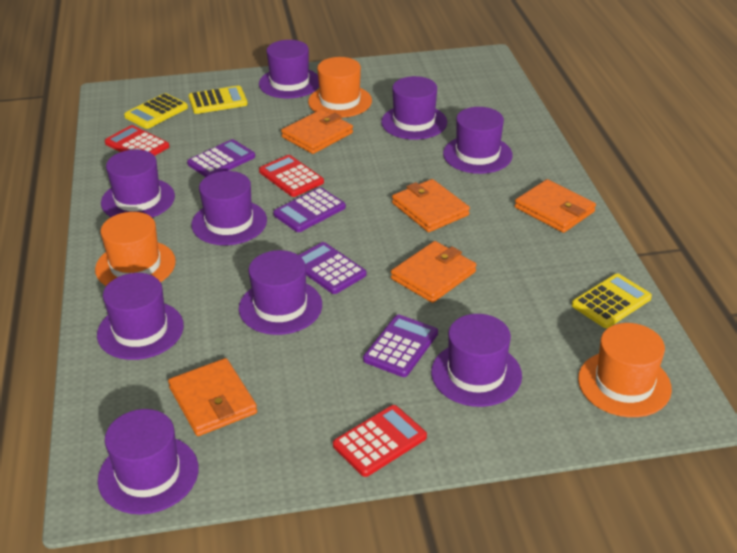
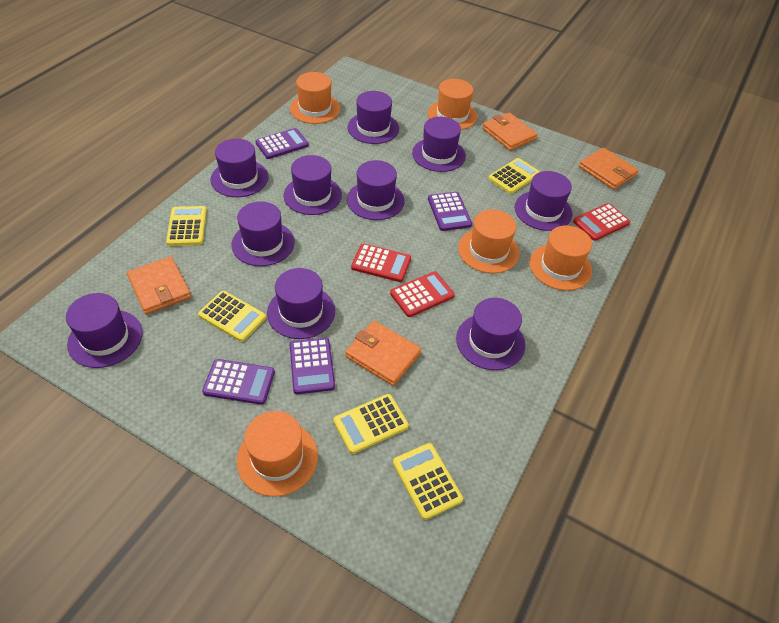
orange hat: [95,212,176,286] [308,57,372,118] [578,323,672,417] = 3 -> [237,411,318,497] [290,72,341,124] [427,79,477,130] [458,209,520,273] [530,226,592,291] = 5
orange wallet: [168,358,257,436] [281,109,353,154] [391,241,476,303] [392,179,470,232] [515,179,596,233] = 5 -> [127,256,191,314] [345,321,421,386] [482,112,538,151] [579,148,639,190] = 4
purple hat: [97,273,184,360] [98,409,199,514] [101,150,175,218] [191,171,267,245] [239,250,322,335] [259,40,319,98] [381,76,447,140] [431,314,522,407] [443,107,513,174] = 9 -> [66,293,143,368] [211,139,269,197] [231,201,295,266] [267,268,335,339] [284,155,342,215] [347,160,405,220] [348,91,399,144] [412,117,466,172] [456,298,525,370] [515,171,572,231] = 10
yellow calculator: [124,93,188,129] [188,86,248,114] [572,273,652,328] = 3 -> [166,206,207,246] [198,291,266,342] [333,394,409,454] [393,443,463,520] [488,158,540,194] = 5

